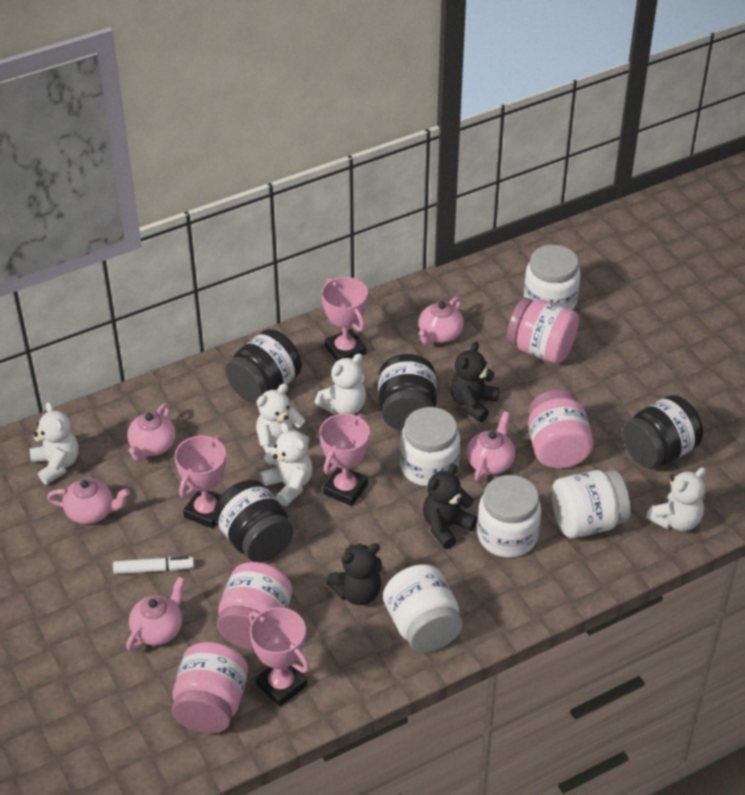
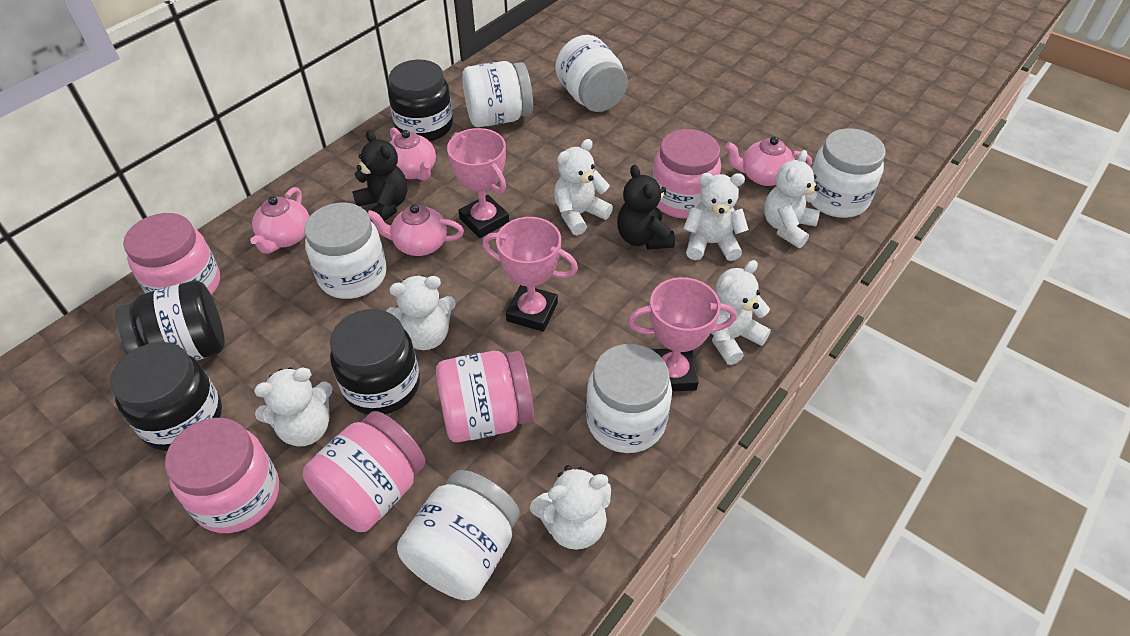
black teddy bear: [326,543,382,605] [423,464,478,549] [450,342,499,422] = 3 -> [352,130,407,223] [617,165,675,250] = 2
pink jar: [172,642,248,733] [216,562,292,650] [507,297,579,364] [528,389,594,469] = 4 -> [123,213,220,295] [165,418,279,533] [303,411,426,532] [436,351,534,442] [652,129,721,218] = 5
pink teapot: [47,479,130,524] [126,577,185,651] [127,403,176,461] [419,296,464,345] [467,411,515,481] = 5 -> [250,187,309,254] [367,204,464,256] [390,127,436,181] [725,136,812,186] = 4
pink trophy: [175,436,226,529] [249,607,309,707] [319,414,370,506] [321,277,368,361] = 4 -> [447,128,509,238] [482,217,578,332] [628,277,737,391] = 3
white jar: [383,564,463,652] [400,407,460,487] [477,475,541,558] [524,245,580,310] [552,470,631,538] = 5 -> [304,203,387,299] [397,470,520,600] [462,61,533,127] [555,35,628,112] [586,344,672,453] [810,128,886,218] = 6
white marker: [113,556,194,574] = 1 -> none = 0
white teddy bear: [29,402,79,485] [256,383,309,465] [260,422,313,506] [315,353,366,414] [646,467,706,531] = 5 -> [254,367,333,447] [386,275,456,350] [530,465,611,550] [554,139,613,235] [683,173,749,261] [711,260,771,365] [764,150,820,248] = 7

